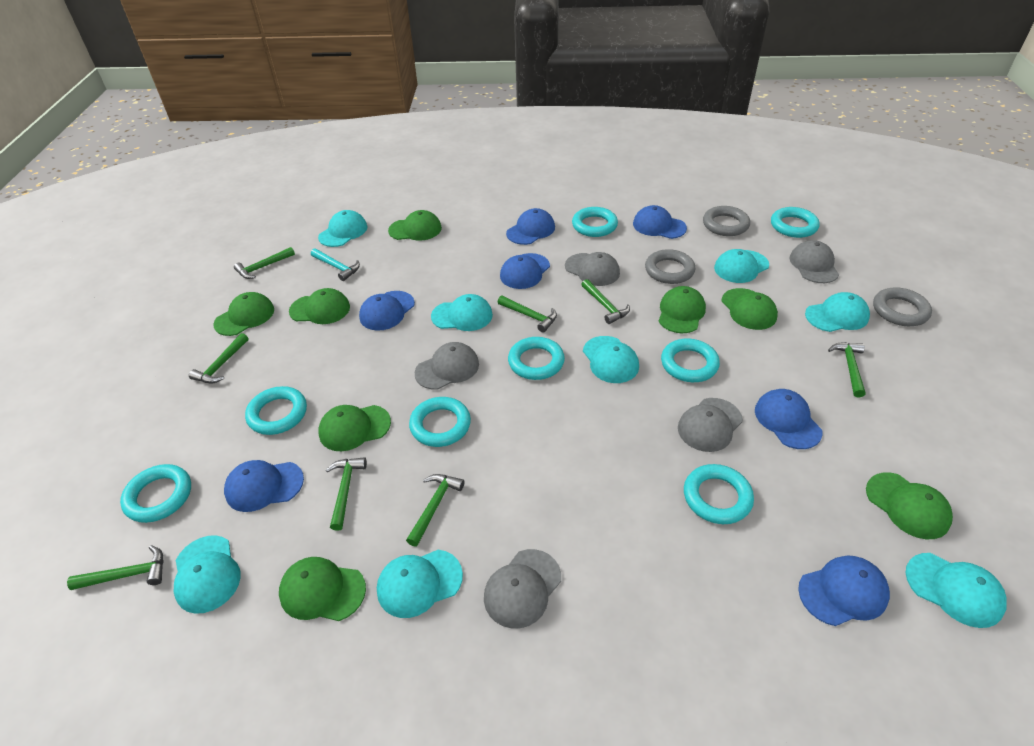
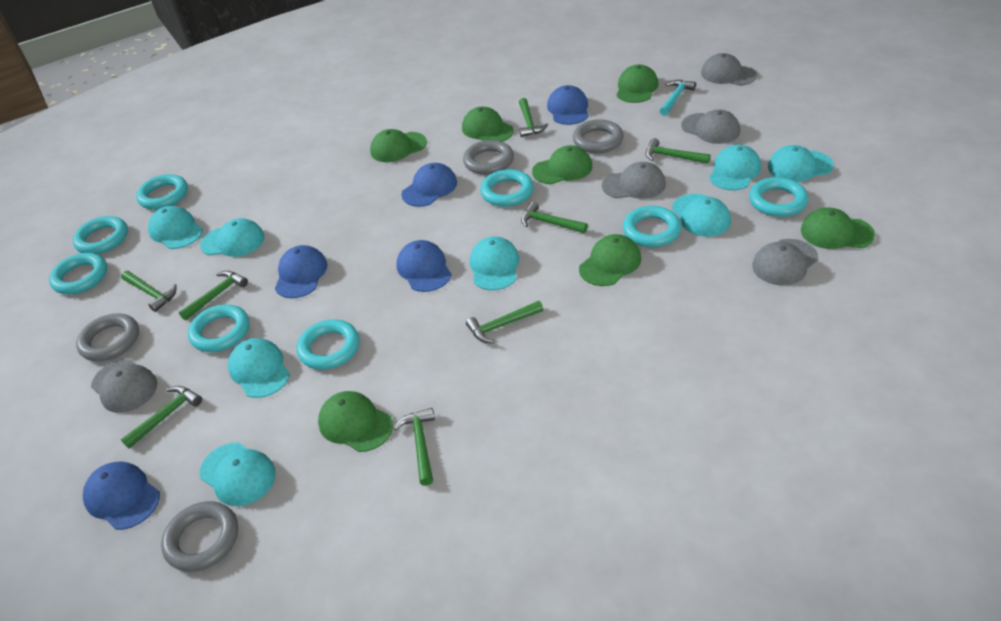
blue cap: [224,460,304,512] [359,291,415,331] [500,253,550,289] [506,208,555,245] [633,205,687,239] [755,389,823,449] [798,556,890,626] = 7 -> [83,461,160,530] [275,245,328,298] [396,240,452,292] [401,163,457,207] [547,85,589,125] = 5
green cap: [213,292,274,336] [279,557,366,621] [289,288,350,324] [318,405,391,451] [388,210,442,240] [659,286,706,333] [721,288,778,330] [866,473,953,539] = 8 -> [318,391,393,452] [370,129,427,162] [462,106,514,142] [532,145,592,184] [579,234,641,286] [616,64,658,103] [801,208,875,249] = 7
grey ring: [645,249,696,284] [703,206,750,236] [873,287,932,326] = 3 -> [76,314,139,361] [161,501,238,572] [463,140,514,175] [573,119,624,153] = 4

